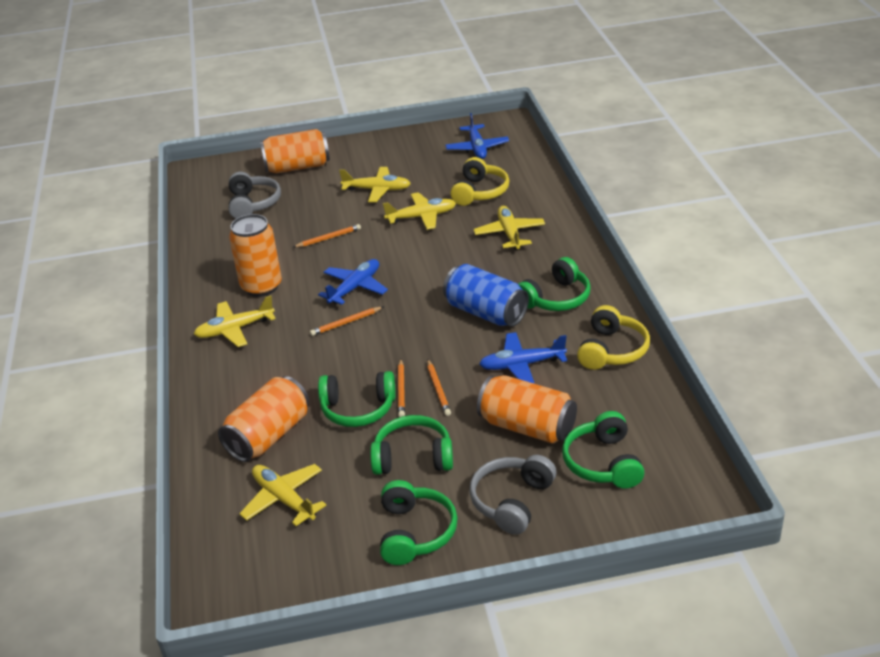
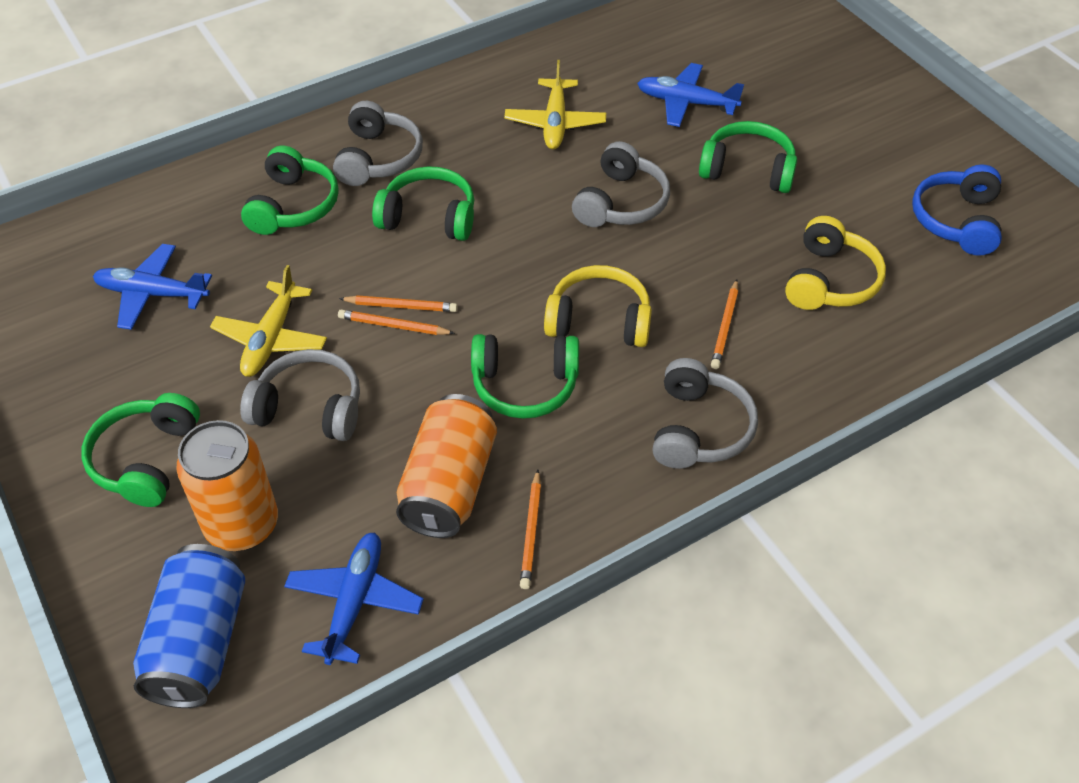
blue headphones: none = 0 -> [912,165,1002,256] = 1
grey headphones: [229,172,281,219] [469,455,556,535] = 2 -> [240,349,360,441] [333,101,423,186] [572,141,670,227] [652,358,758,469] = 4
orange can: [218,376,309,462] [229,214,282,297] [260,129,330,173] [477,375,577,444] = 4 -> [176,420,278,551] [396,394,497,538] = 2
yellow plane: [194,295,276,347] [239,464,326,526] [339,167,411,202] [383,192,456,230] [473,206,545,250] = 5 -> [210,265,327,377] [504,60,606,149] = 2

